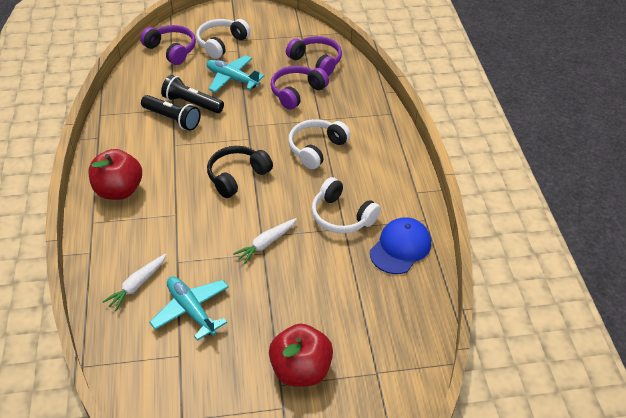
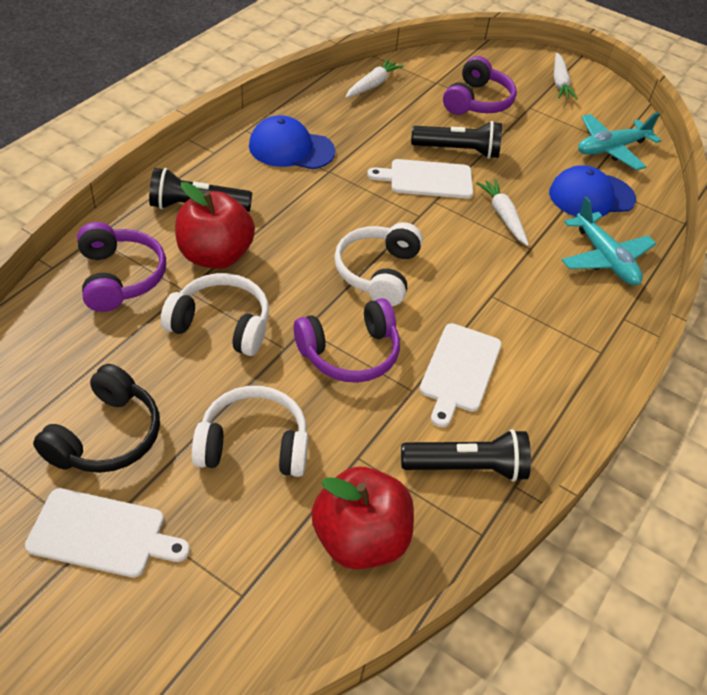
black flashlight: [141,95,201,131] [161,75,224,113] = 2 -> [149,168,252,212] [401,429,531,482] [411,121,502,159] = 3
blue cap: [370,217,431,274] = 1 -> [249,115,335,169] [549,165,636,217] = 2
white carrot: [103,254,167,311] [233,218,297,264] = 2 -> [345,59,404,98] [476,179,529,246] [554,53,578,100] = 3
white cutting board: none = 0 -> [25,488,190,577] [367,159,473,199] [419,323,502,427] = 3

